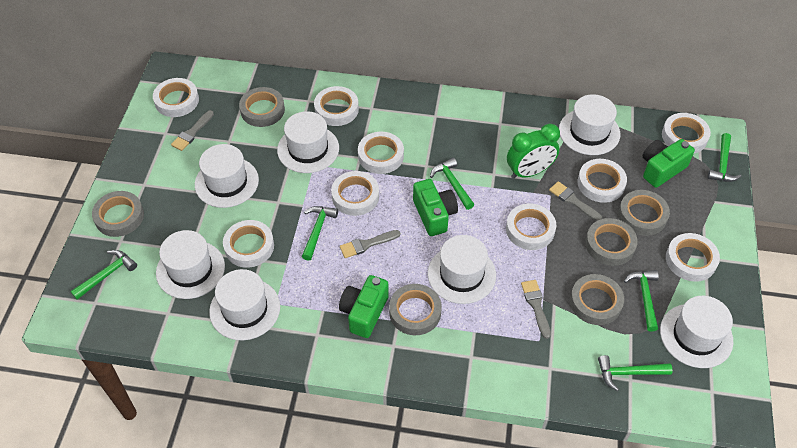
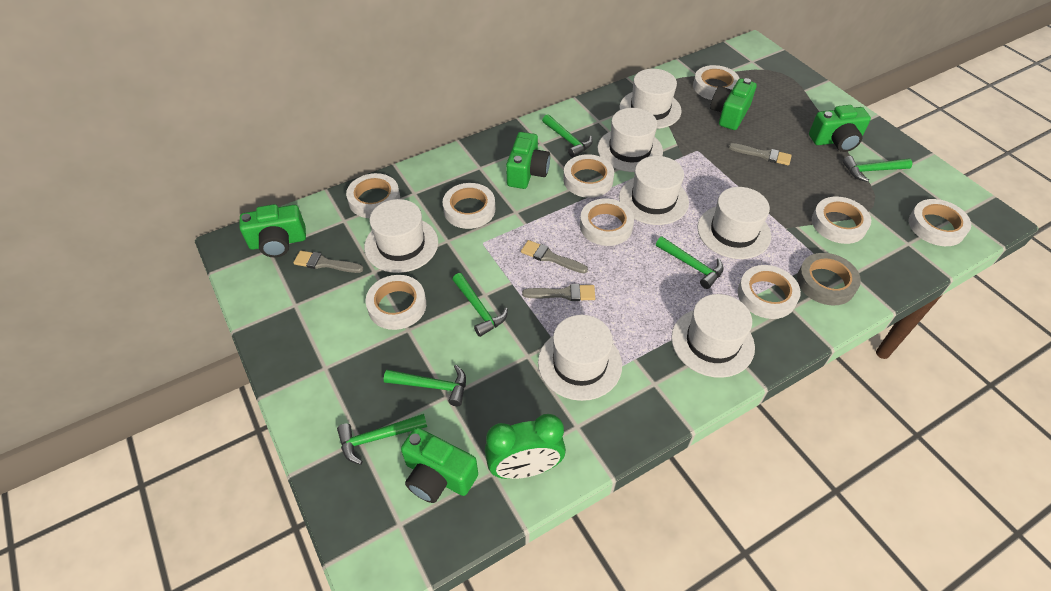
green camera: [339,275,389,338] [413,179,458,236] [643,139,695,188] = 3 -> [239,204,306,257] [401,427,478,503] [506,132,550,189] [710,78,757,130] [809,105,871,152] = 5
grey tape: [92,191,144,237] [239,87,285,127] [389,284,442,335] [570,274,624,325] [585,218,638,266] [618,190,670,236] = 6 -> [797,253,861,305] = 1

